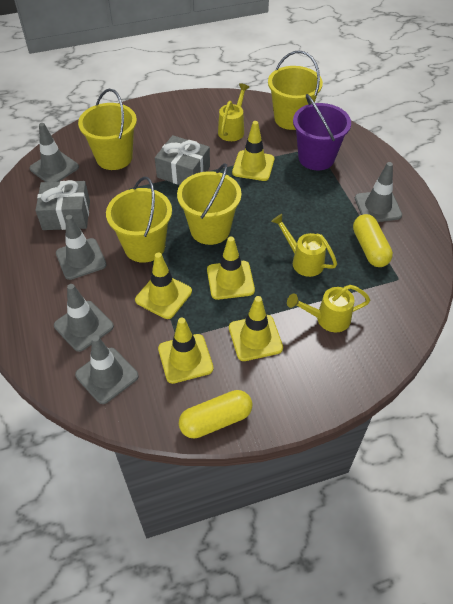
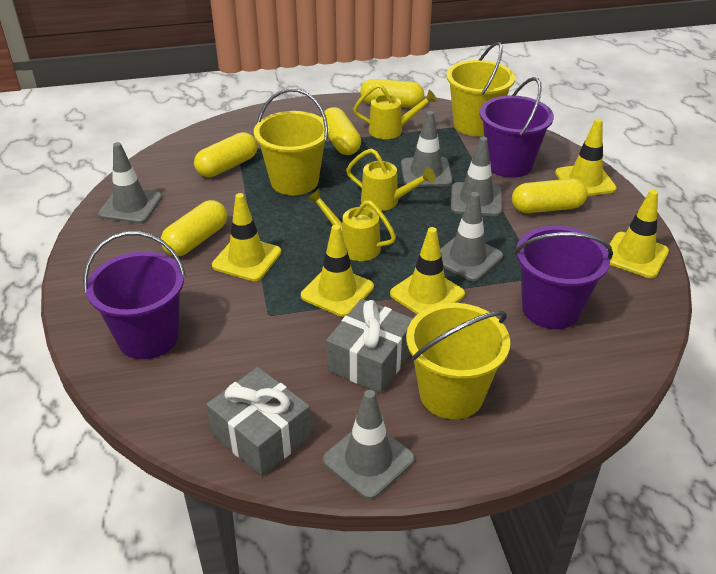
purple bucket: [293,94,351,170] = 1 -> [83,231,186,359] [480,77,554,178] [514,226,613,329] = 3
yellow bucket: [78,89,137,170] [106,177,172,263] [177,163,241,245] [268,51,323,130] = 4 -> [254,89,329,195] [406,303,510,419] [446,42,515,136] = 3
yellow capsule: [179,390,252,438] [353,214,393,267] = 2 -> [161,200,227,256] [194,132,258,177] [321,107,361,155] [360,79,424,108] [512,179,588,213] = 5

